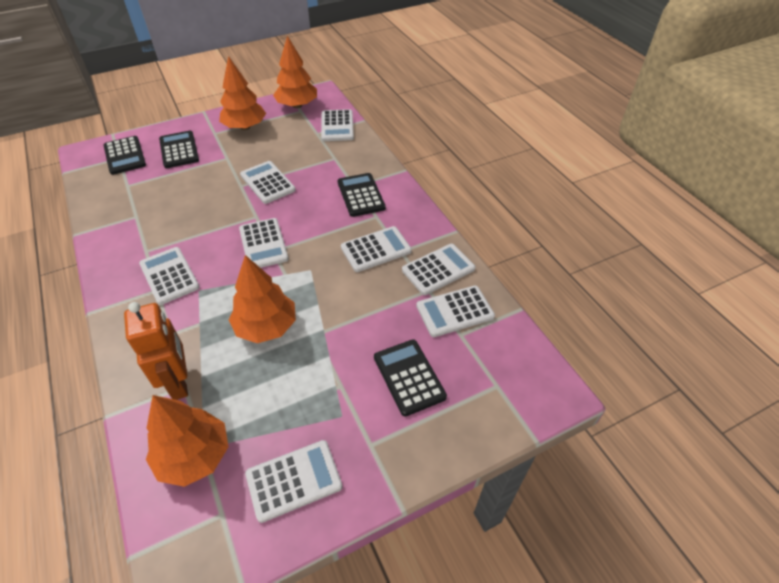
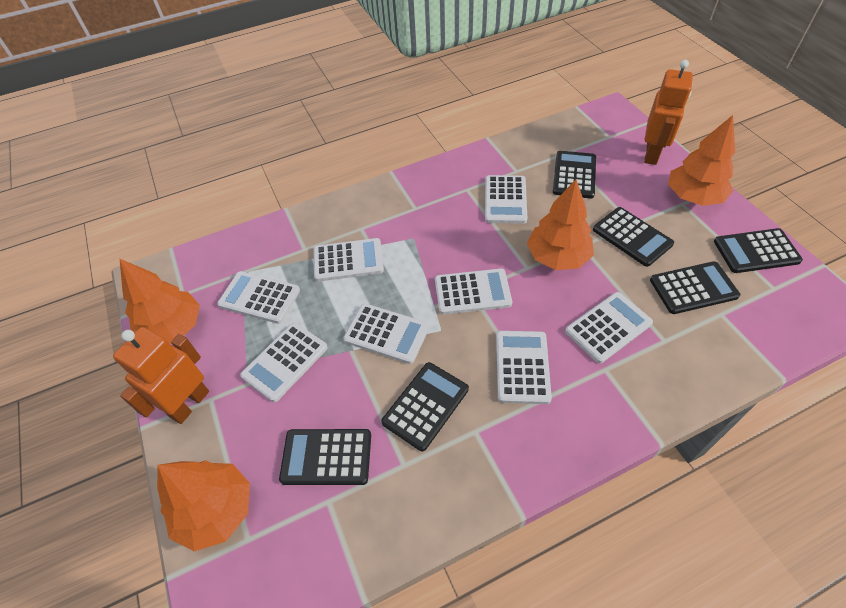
black calculator: [104,136,146,175] [159,131,199,168] [338,173,386,217] [374,339,447,417] = 4 -> [279,429,371,485] [381,362,469,451] [553,151,596,199] [593,207,674,267] [650,261,740,314] [714,228,803,273] = 6
orange robot: [124,302,188,400] = 1 -> [113,327,209,424] [644,60,693,165] = 2

